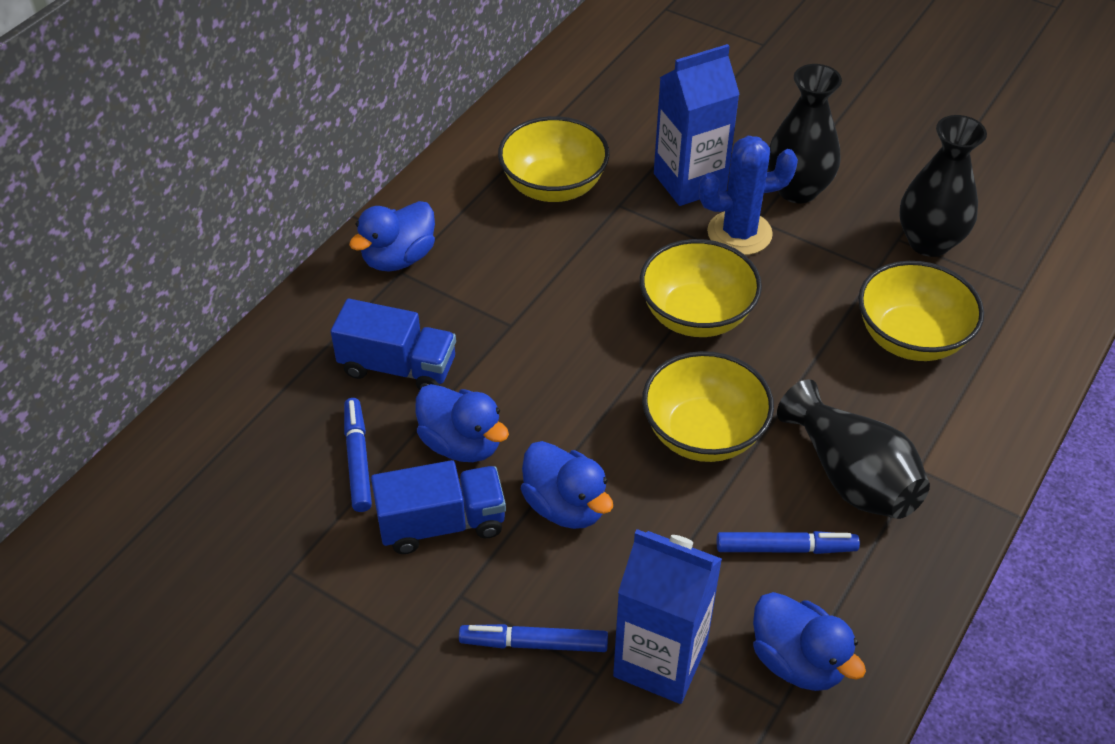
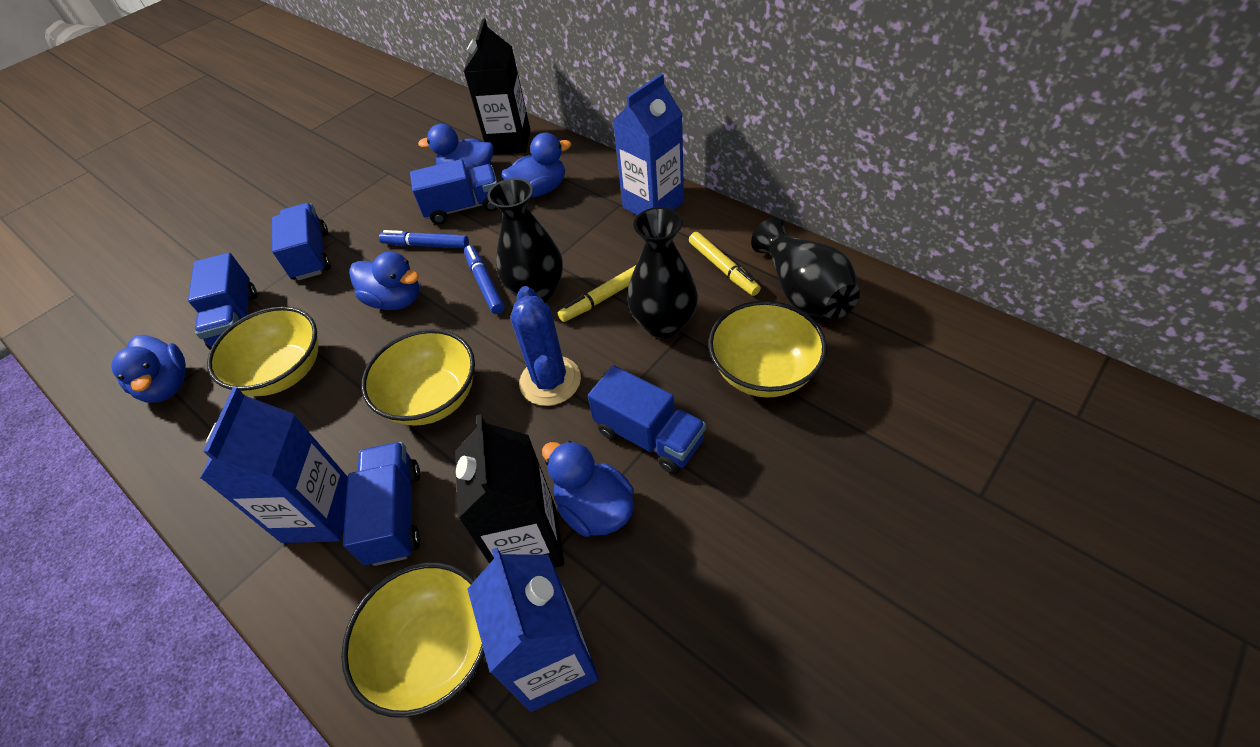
black carton: none = 0 -> [455,414,564,568] [463,18,530,155] = 2
blue carton: [613,529,722,704] [654,44,740,206] = 2 -> [200,387,348,543] [467,548,599,712] [613,74,684,216] = 3
blue duck: [349,201,435,271] [416,384,509,462] [521,441,613,529] [753,592,866,691] = 4 -> [111,335,186,403] [349,252,419,310] [418,124,493,179] [502,133,571,197] [542,441,634,537] = 5
blue marker: [344,398,372,512] [459,624,608,652] [717,531,860,554] = 3 -> [379,230,469,249] [464,245,505,314] = 2
blue truck: [331,299,456,390] [371,460,506,554] = 2 -> [188,253,257,350] [272,203,331,280] [343,442,420,566] [410,159,498,224] [588,365,706,474] = 5
yellow marker: none = 0 -> [558,265,636,322] [689,232,761,296] = 2

